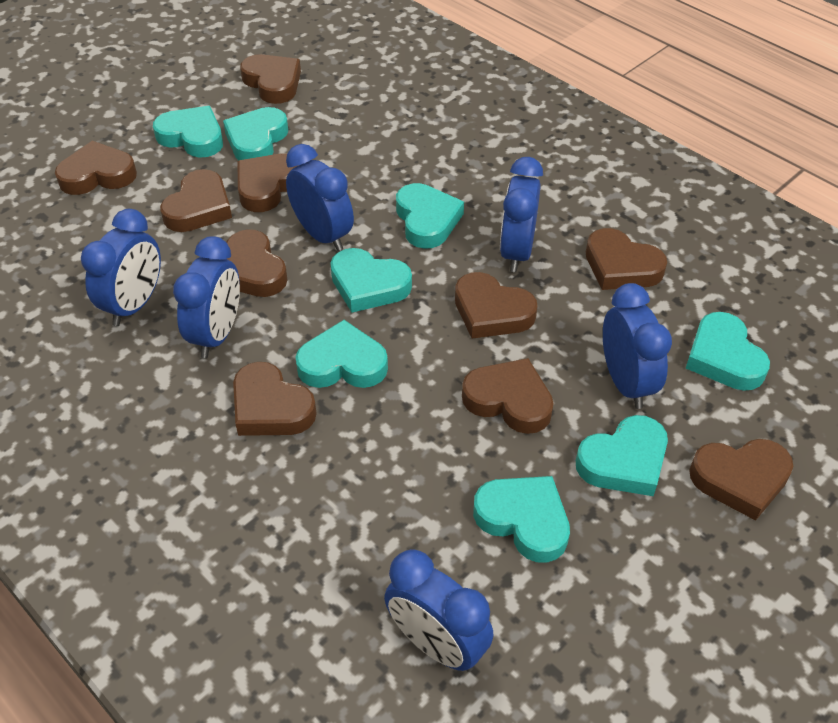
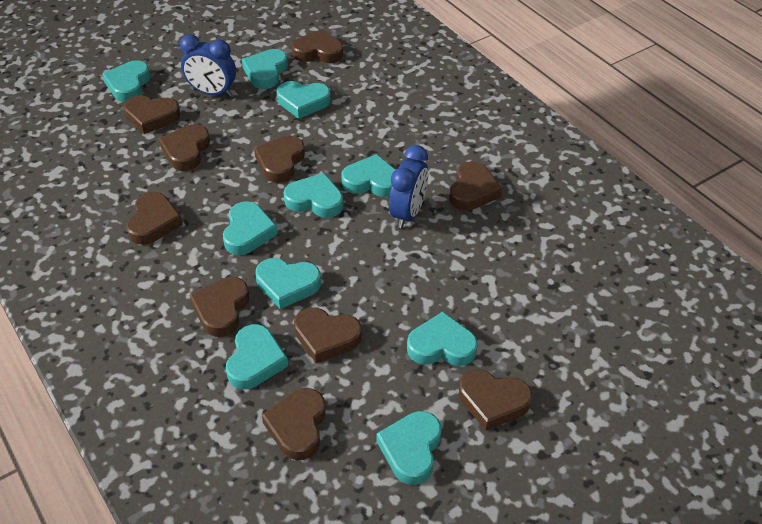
blue clock: [81,209,161,326] [173,236,240,358] [286,144,354,251] [384,549,493,671] [500,157,543,272] [603,283,672,409] = 6 -> [180,35,236,97] [389,145,428,228] = 2
turquoise heart: [153,106,223,158] [223,107,288,160] [296,320,388,388] [330,248,412,312] [396,183,464,249] [473,476,570,563] [576,415,668,496] [686,312,770,391] = 8 -> [102,60,151,102] [223,201,278,255] [226,324,288,389] [242,49,288,89] [255,258,321,309] [276,81,331,119] [284,173,343,218] [342,154,396,197] [376,411,441,485] [407,312,478,366] = 10

